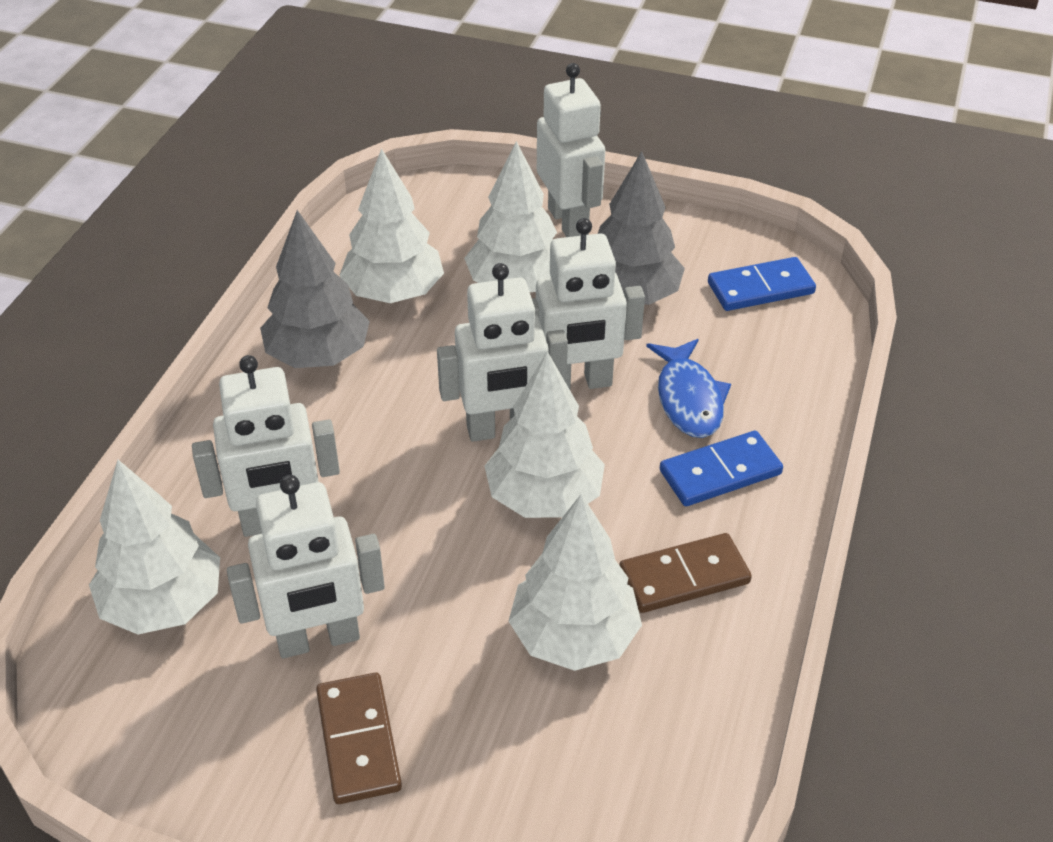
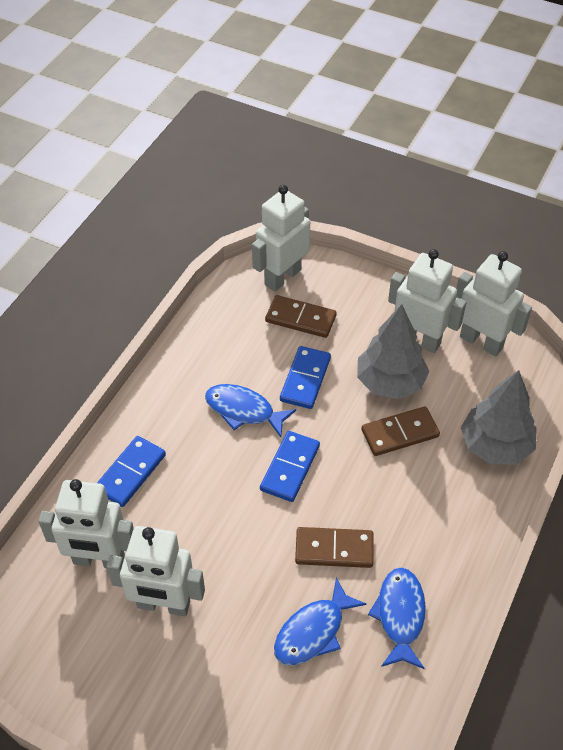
blue domino: [660,431,783,506] [708,257,816,311] = 2 -> [97,436,166,507] [260,431,320,502] [280,346,331,409] = 3
blue fish: [646,339,731,438] = 1 -> [205,384,296,437] [274,577,367,665] [368,567,426,669] = 3
brown domino: [316,673,402,804] [619,533,752,613] = 2 -> [265,295,337,338] [295,527,374,568] [361,406,440,456] = 3
white tree: [89,460,220,634] [339,148,444,303] [464,141,557,292] [485,351,605,518] [509,494,642,671] = 5 -> none = 0

